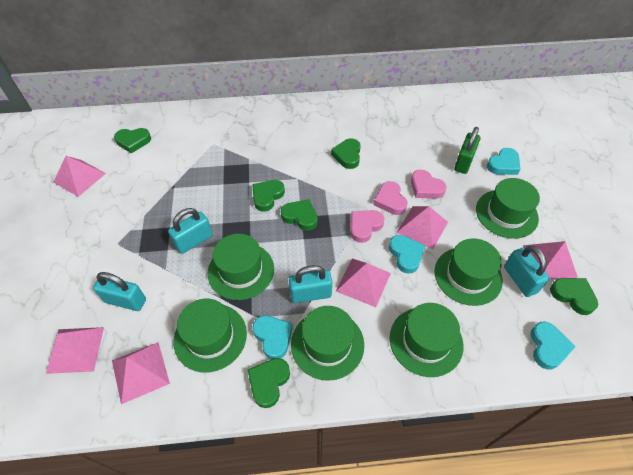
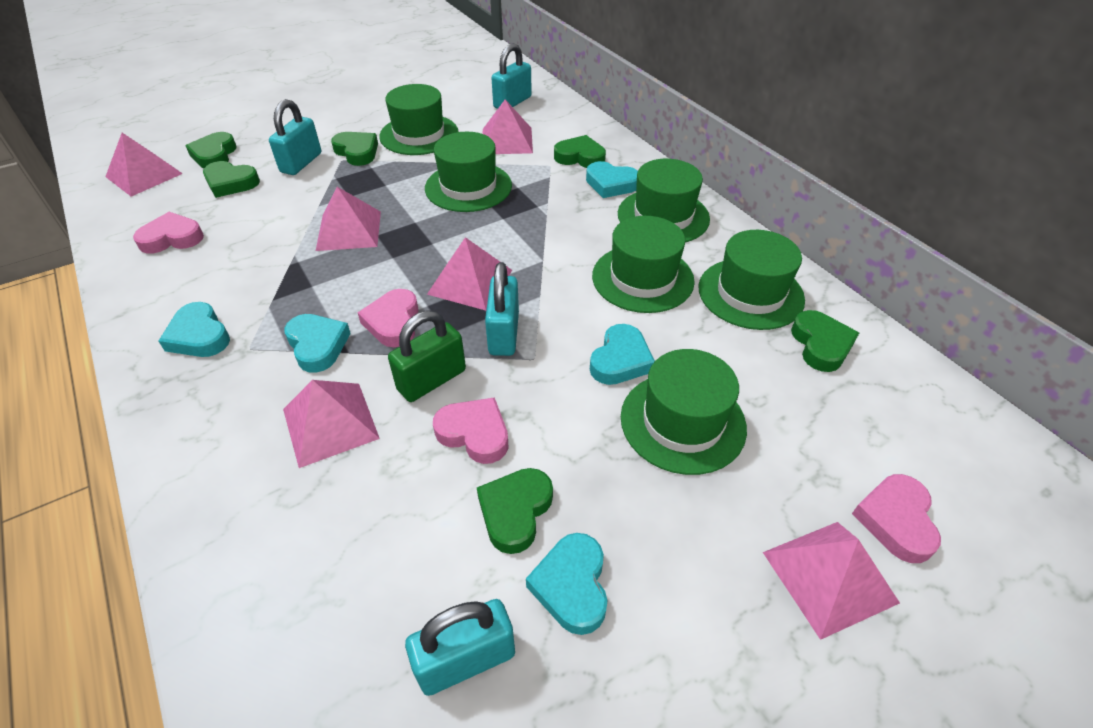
pink heart: [350,210,384,243] [373,181,408,215] [411,170,446,199] = 3 -> [133,212,204,254] [358,289,419,347] [433,397,508,464] [852,474,941,563] = 4
turquoise heart: [252,315,293,359] [389,235,426,274] [487,148,521,175] [531,322,575,370] = 4 -> [159,302,230,357] [284,314,351,373] [526,533,607,635] [586,161,638,198] [590,324,655,385] = 5

